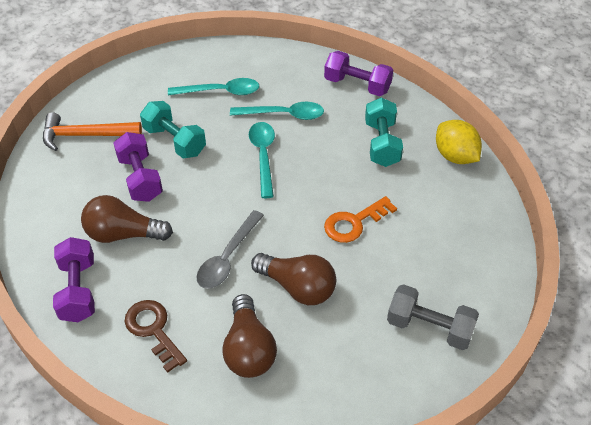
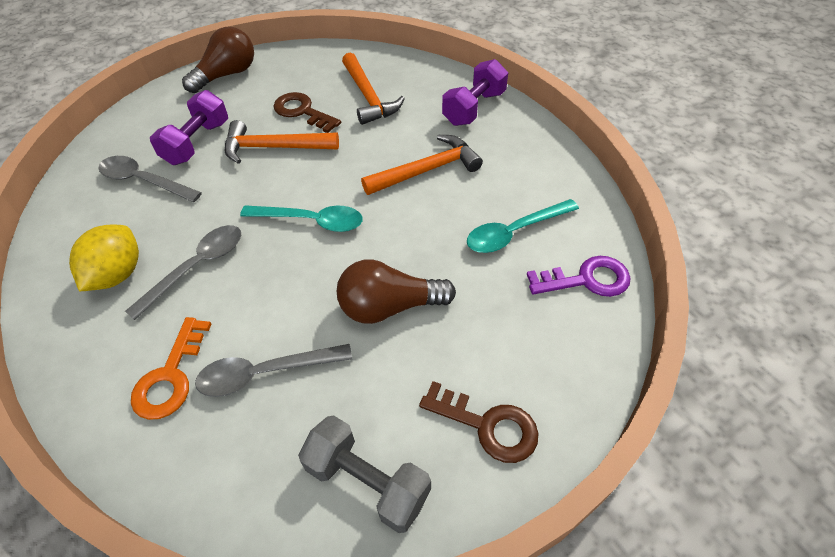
brown key: [124,300,187,373] = 1 -> [273,92,341,133] [419,381,539,463] = 2
brown light bulb: [81,195,173,243] [222,294,277,378] [251,253,336,305] = 3 -> [182,27,254,93] [337,259,456,324] = 2
grey spoon: [196,210,264,289] = 1 -> [98,156,202,202] [125,225,241,320] [195,344,352,397] = 3
orange hammer: [43,112,142,151] = 1 -> [225,120,339,164] [342,52,405,125] [361,135,483,195] = 3
purple dumbbell: [53,237,95,322] [114,132,163,202] [324,51,393,96] = 3 -> [150,90,228,165] [442,59,508,126] = 2
purple key: none = 0 -> [527,256,631,297] = 1
turquoise dumbbell: [140,101,206,158] [365,98,403,167] = 2 -> none = 0
turquoise spoon: [168,78,259,95] [230,102,324,120] [249,122,275,198] = 3 -> [240,205,363,232] [467,199,579,253] = 2

